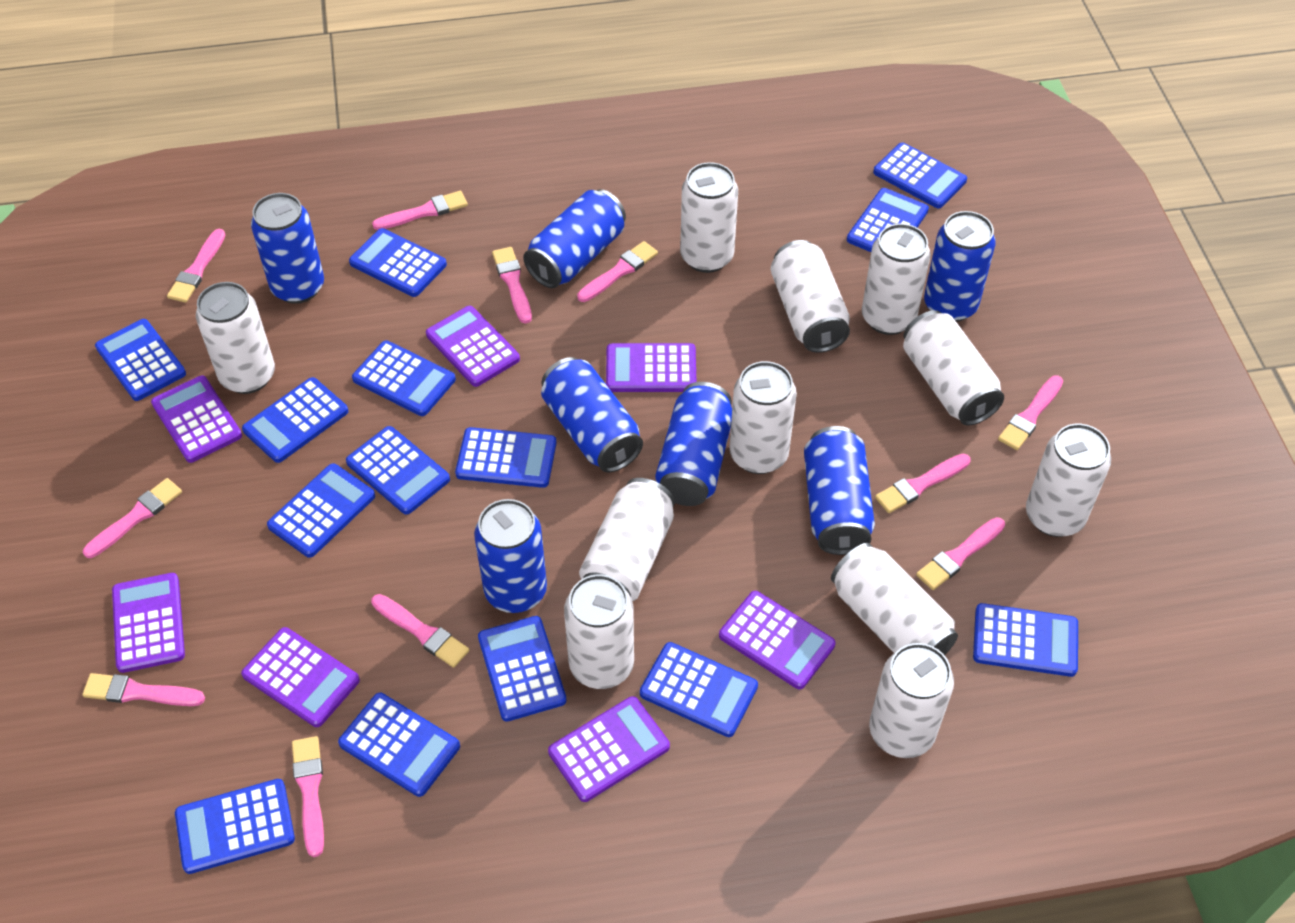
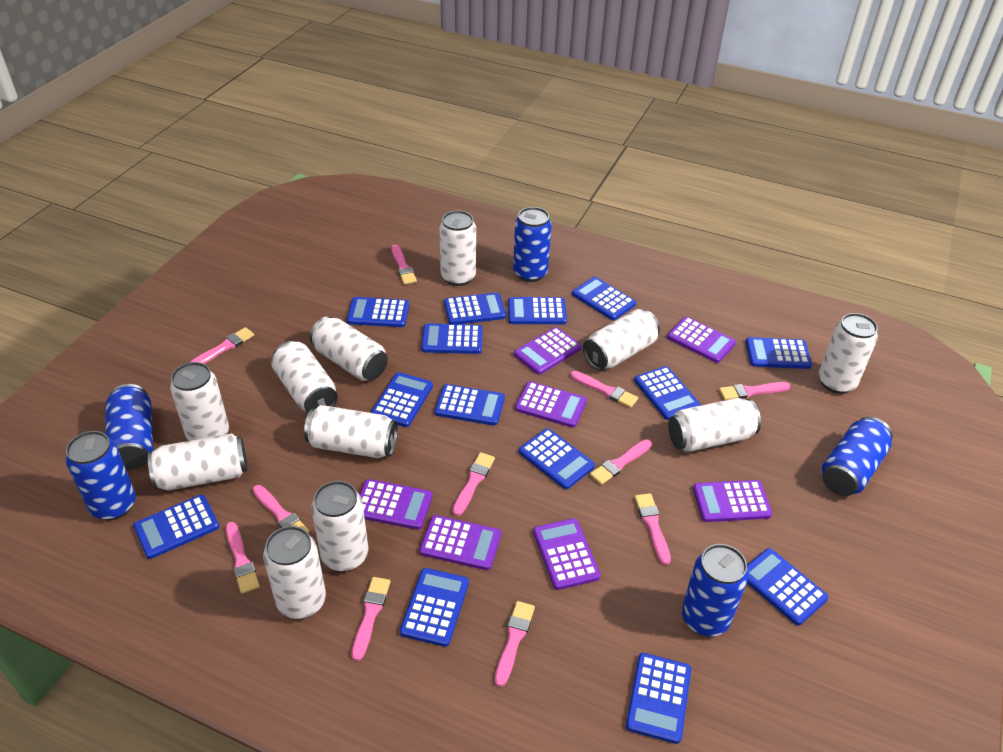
blue can: [251,193,324,304] [474,499,547,613] [523,189,626,288] [541,357,643,472] [655,382,732,506] [804,426,875,555] [924,211,996,322] = 7 -> [66,431,136,520] [105,384,153,470] [513,207,552,282] [682,544,749,637] [821,417,893,496] = 5

